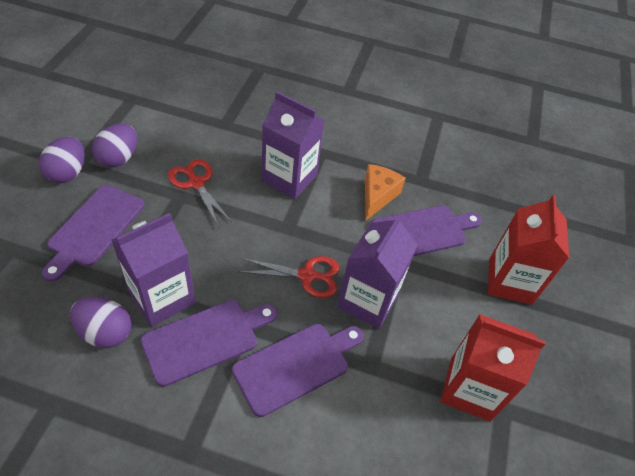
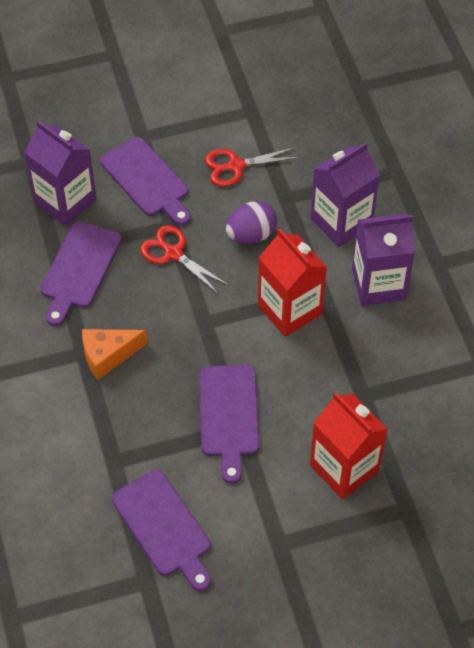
purple egg: [39,137,85,183] [70,297,132,348] [92,124,137,167] = 3 -> [226,201,277,244] = 1

